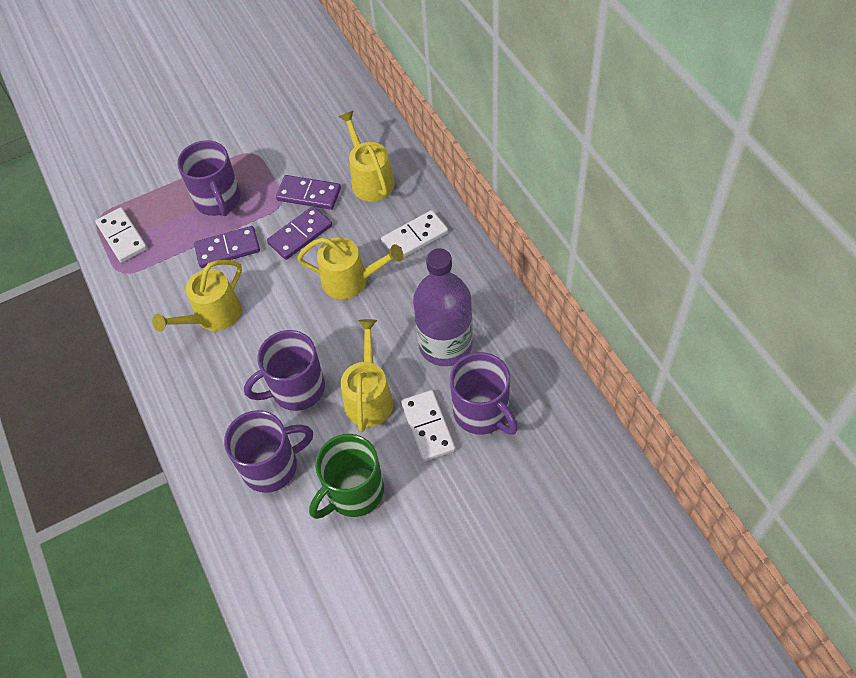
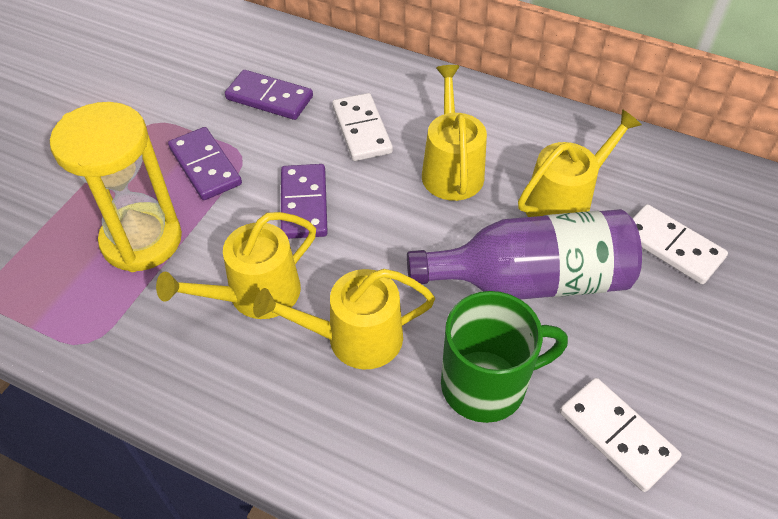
purple mug: [177,140,241,216] [224,410,313,493] [244,330,325,411] [450,352,518,435] = 4 -> none = 0
yellow hourglass: none = 0 -> [50,102,182,272] = 1

